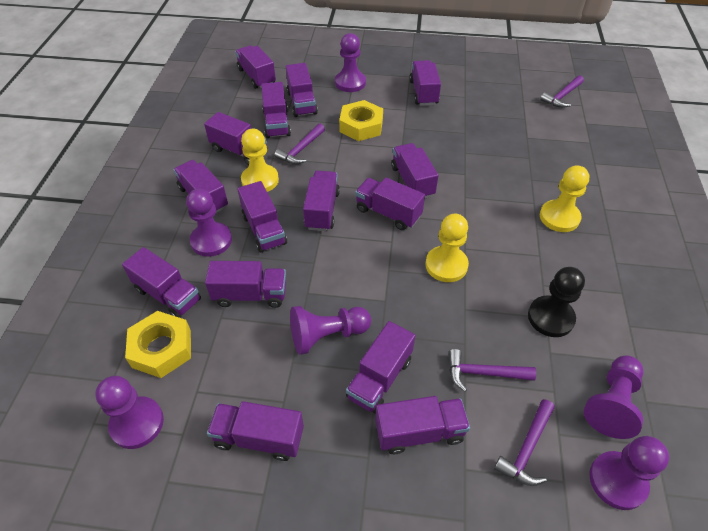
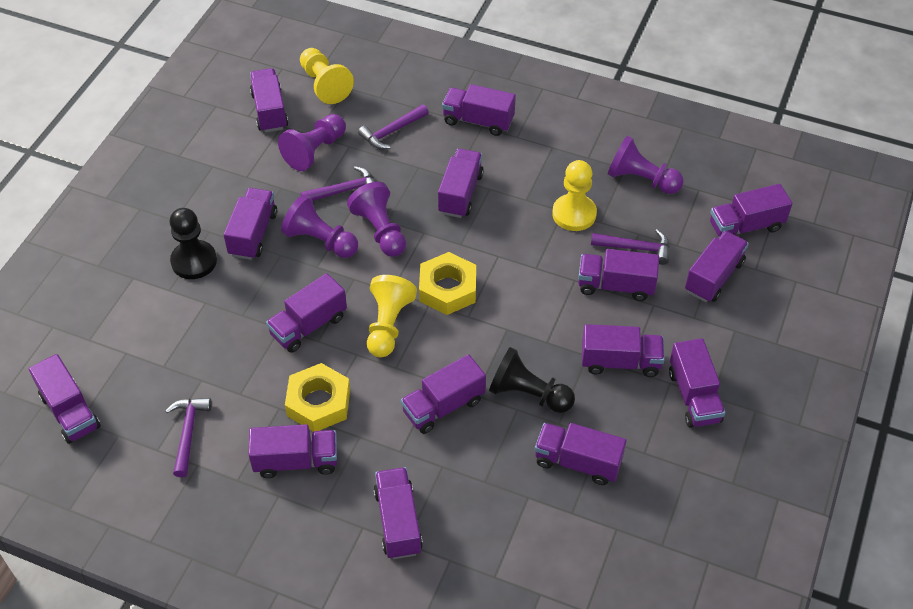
black pawn: [528,267,585,337] = 1 -> [169,208,217,279] [489,347,575,413] = 2
purple pawn: [95,376,164,449] [186,189,232,257] [290,306,371,355] [335,33,366,92] [584,355,644,439] [589,436,669,510] = 6 -> [278,114,346,171] [281,195,358,258] [347,182,406,257] [608,136,684,194] = 4

